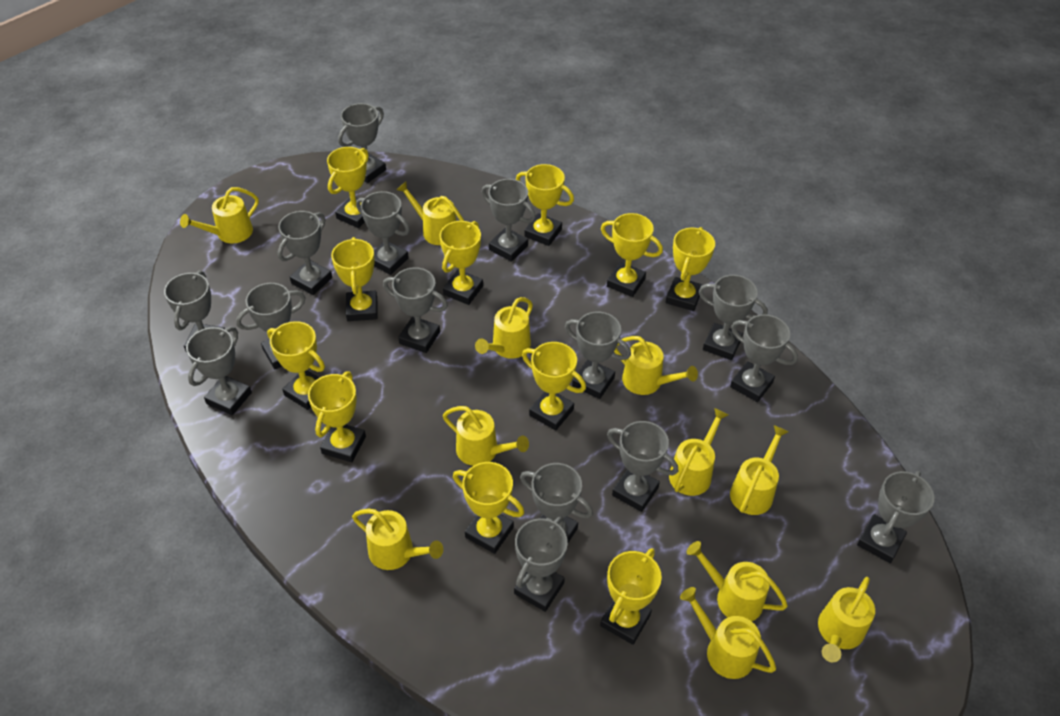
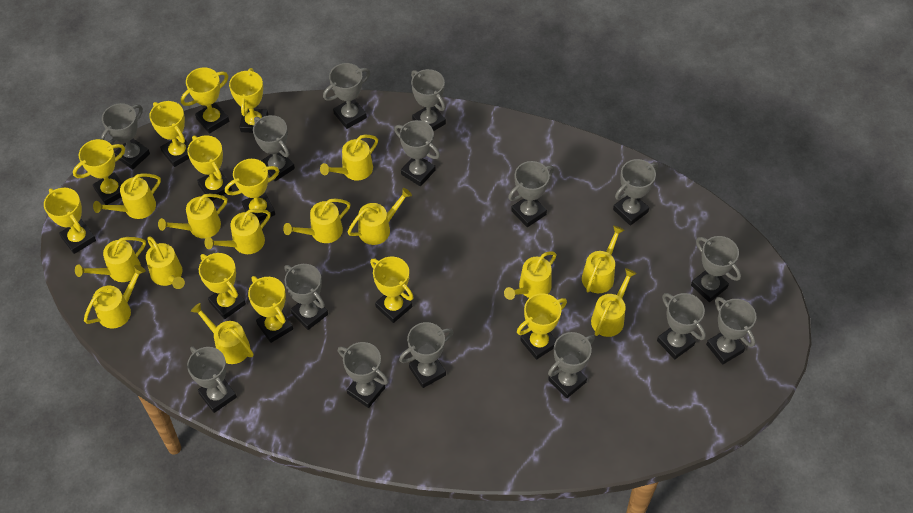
yellow watering can: [180,187,259,244] [352,509,443,570] [397,182,464,245] [443,406,529,466] [475,297,533,359] [614,336,698,395] [669,408,728,496] [680,587,776,679] [687,541,788,621] [730,425,789,515] [818,577,875,662] = 11 -> [75,237,146,282] [84,265,146,328] [93,173,161,219] [146,237,185,289] [158,194,227,238] [191,303,254,364] [204,209,271,254] [283,198,351,243] [320,135,378,181] [347,188,412,245] [504,251,557,300] [582,226,624,293] [591,268,637,337] = 13

